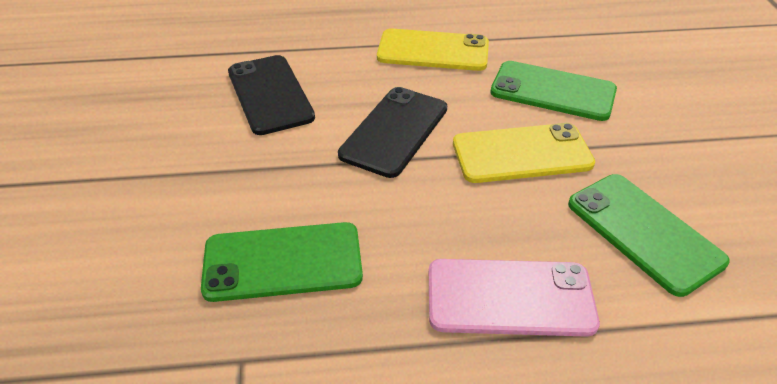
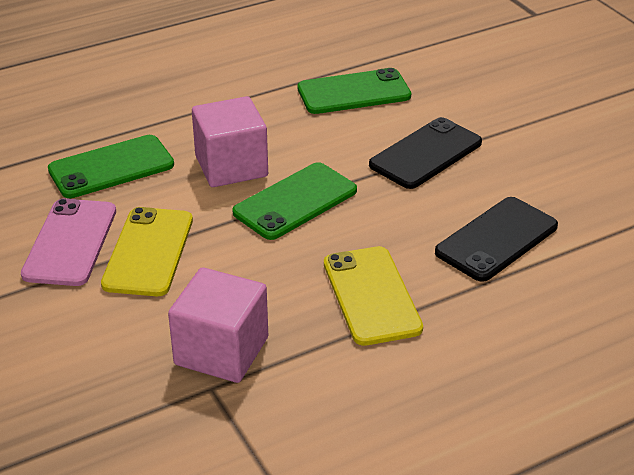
pink cube: none = 0 -> [168,267,268,383] [192,96,268,187] = 2

